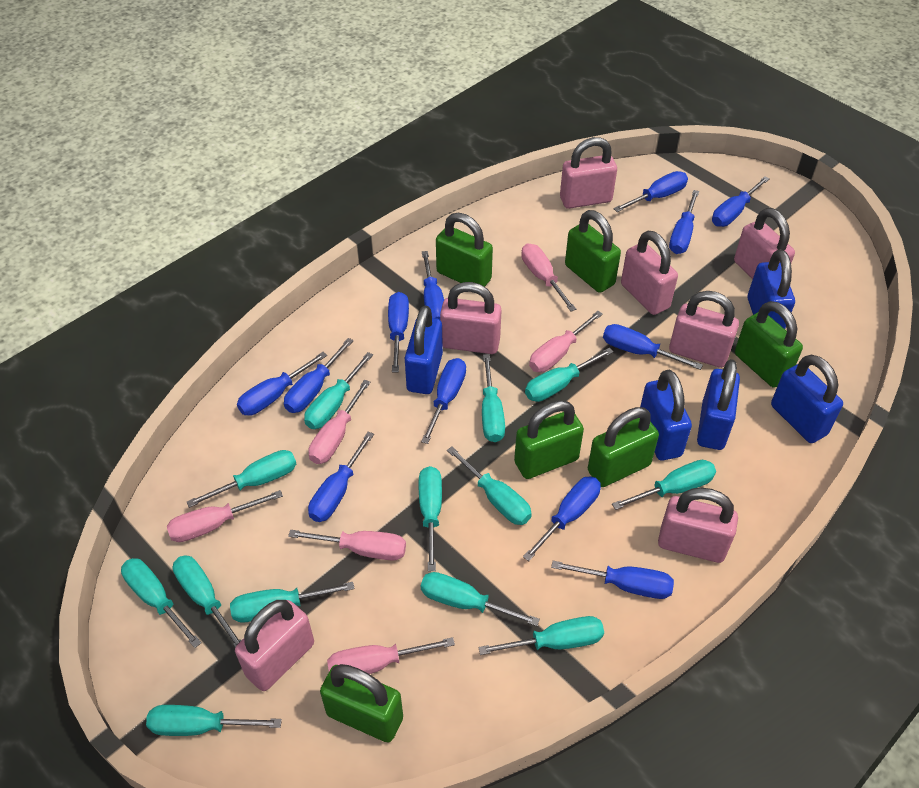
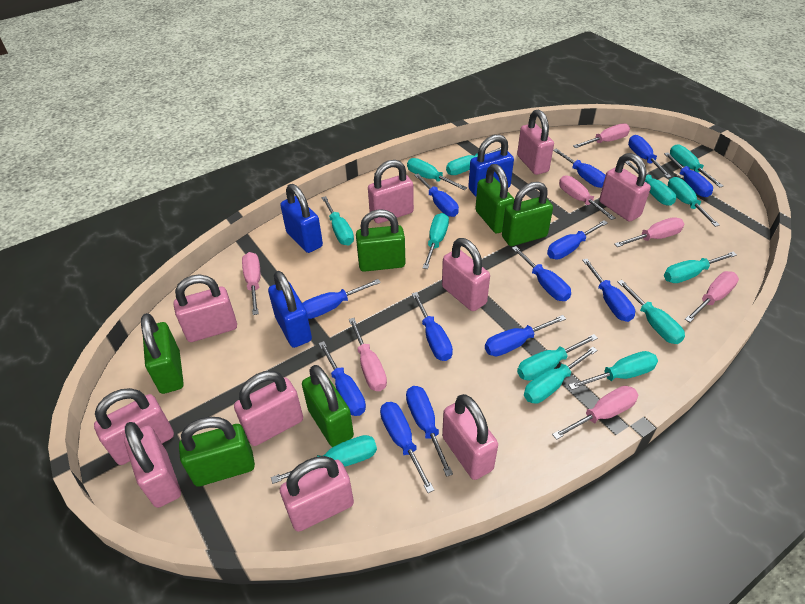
blue padlock: [405,306,443,394] [640,370,692,460] [697,359,740,450] [748,249,795,329] [771,355,843,443] = 5 -> [268,271,312,348] [280,184,323,253] [468,134,514,196] = 3
blue screwdriver: [237,352,327,416] [284,338,354,413] [308,432,374,522] [388,292,409,372] [421,358,466,444] [422,251,444,320] [523,476,601,561] [551,561,674,599] [603,324,703,370] [613,171,688,212] [669,190,699,254] [712,176,770,227] = 12 -> [302,279,381,319] [318,341,366,416] [380,402,434,493] [406,386,453,477] [412,292,453,361] [414,174,459,217] [485,315,566,356] [512,246,571,301] [547,220,608,259] [553,148,606,188] [582,259,635,322] [628,135,672,178] [664,152,713,197] = 13
pink padlock: [235,600,314,691] [440,282,502,354] [560,137,617,209] [621,231,678,315] [658,488,738,563] [669,291,739,368] [734,208,795,279] = 7 -> [94,388,174,465] [124,422,181,508] [174,274,237,342] [234,371,303,446] [280,456,354,532] [368,160,414,224] [442,238,490,311] [442,394,498,480] [517,109,554,175] [599,153,651,222] = 10
pink screwdriver: [167,490,283,542] [288,530,406,561] [308,380,370,464] [327,637,455,674] [521,244,576,312] [529,311,603,372] = 6 -> [242,252,261,315] [349,318,387,391] [552,386,638,440] [559,175,615,220] [573,123,630,148] [614,217,684,247] [685,271,739,322] = 7

